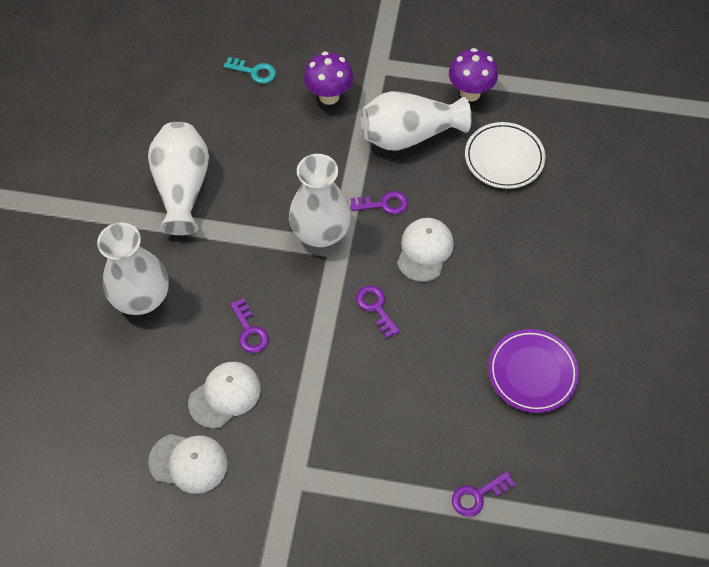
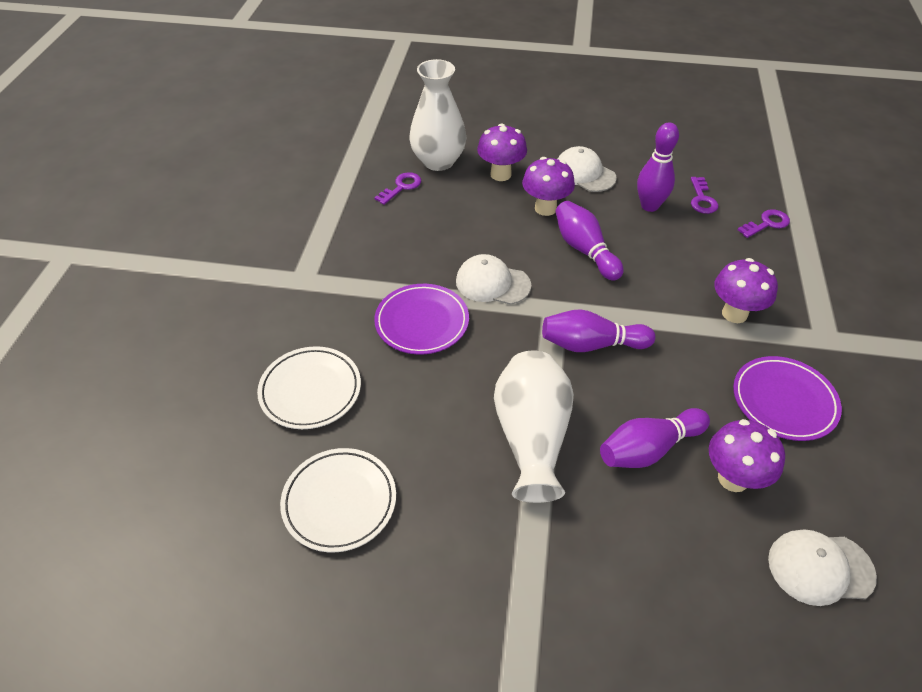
purple bowling pin: none = 0 -> [542,309,655,352] [555,201,624,281] [600,408,710,468] [637,122,679,212] = 4
purple key: [230,298,269,353] [350,191,408,215] [356,285,400,338] [452,471,515,517] = 4 -> [374,172,421,205] [691,177,719,214] [738,209,790,238] = 3
purple mushroom: [304,51,353,105] [449,48,498,102] = 2 -> [477,123,527,181] [522,157,575,216] [709,419,785,492] [714,258,778,323] = 4
purple plate: [488,329,579,413] = 1 -> [374,284,469,355] [733,356,842,441] = 2
turquoise key: [224,57,276,84] = 1 -> none = 0
white plate: [465,122,545,189] = 1 -> [257,346,361,429] [280,448,396,552] = 2
white vase: [97,222,169,315] [148,122,209,235] [289,154,351,247] [361,91,472,151] = 4 -> [409,59,466,171] [494,351,574,503] = 2

